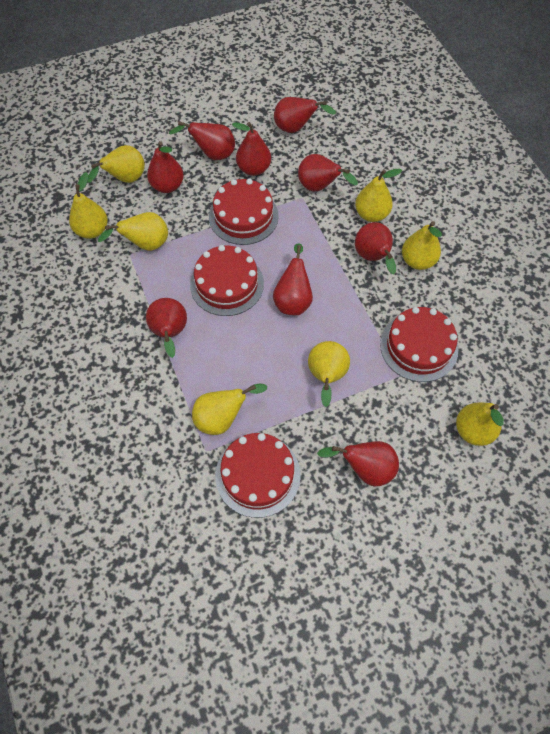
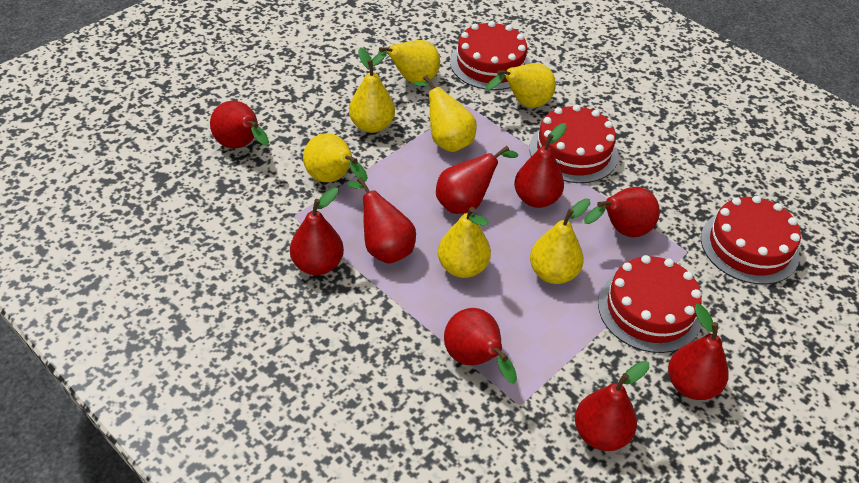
yellow pear: [69,172,108,239] [88,145,145,183] [98,212,168,251] [192,384,267,435] [308,341,350,407] [355,169,402,222] [402,221,442,270] [456,402,504,446] = 8 -> [303,133,368,182] [349,47,395,133] [372,40,440,83] [413,75,477,152] [438,207,491,278] [486,63,556,108] [530,199,590,284] = 7

